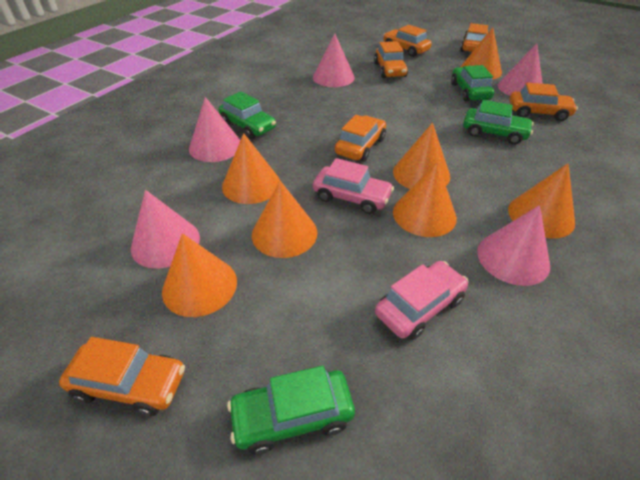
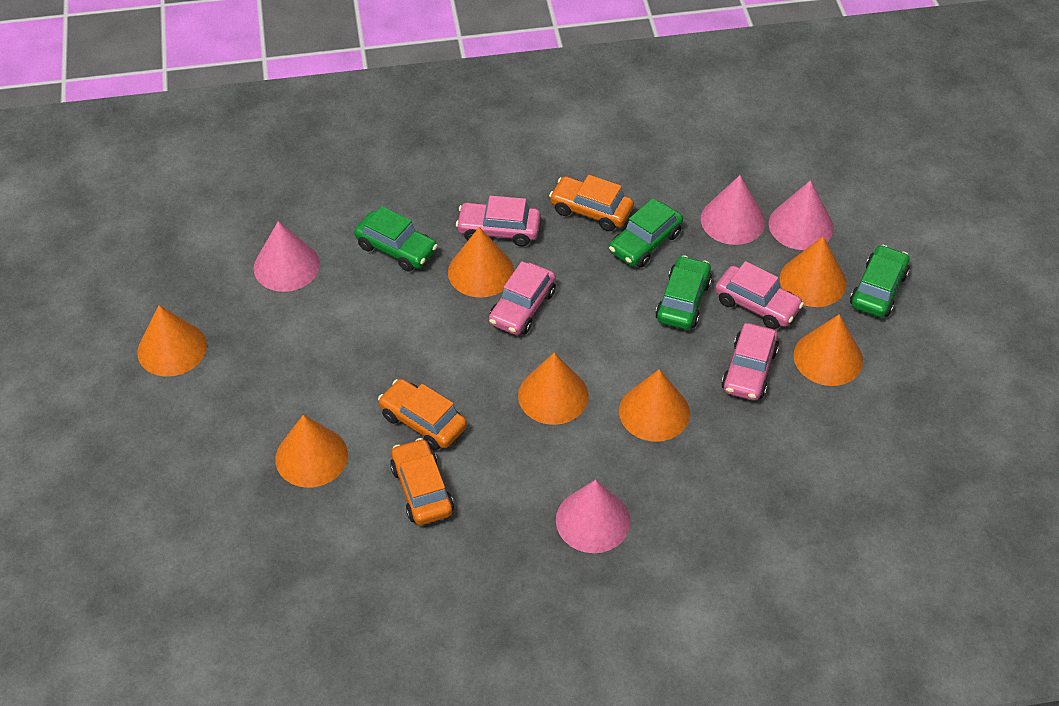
orange car: [59,337,185,416] [335,115,386,162] [374,41,408,78] [383,25,432,57] [460,23,488,52] [509,82,578,121] = 6 -> [378,379,467,450] [390,438,454,525] [549,175,634,231] = 3
pink car: [313,158,394,214] [375,261,468,340] = 2 -> [456,196,541,246] [489,261,556,335] [715,261,804,330] [721,323,779,401] = 4
pink cone: [131,190,200,268] [189,97,241,162] [313,33,355,87] [477,205,550,286] [498,43,543,96] = 5 -> [254,221,320,292] [556,480,630,553] [701,175,765,245] [769,180,834,250] = 4

